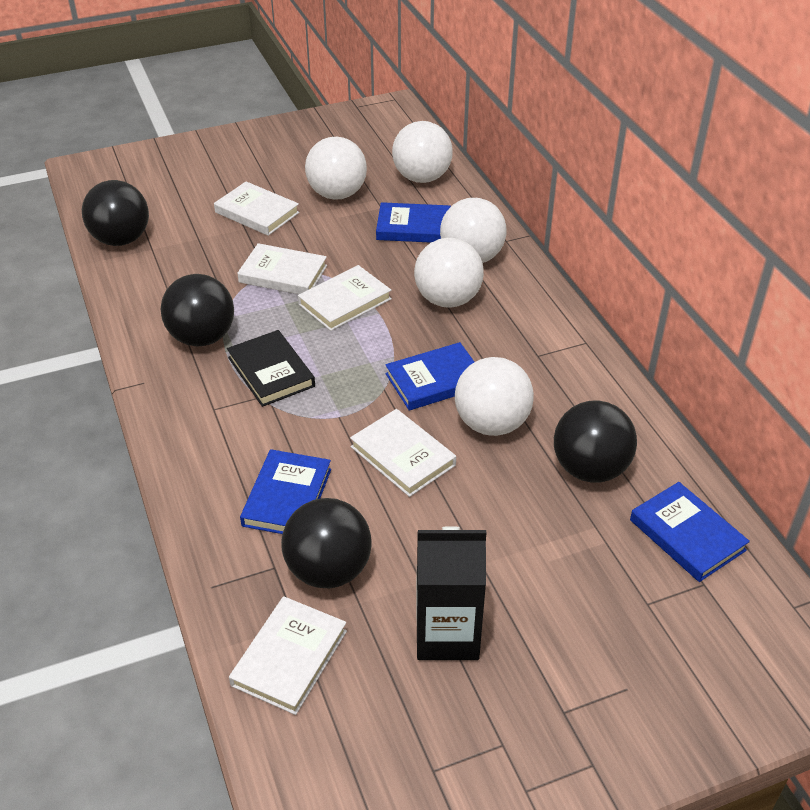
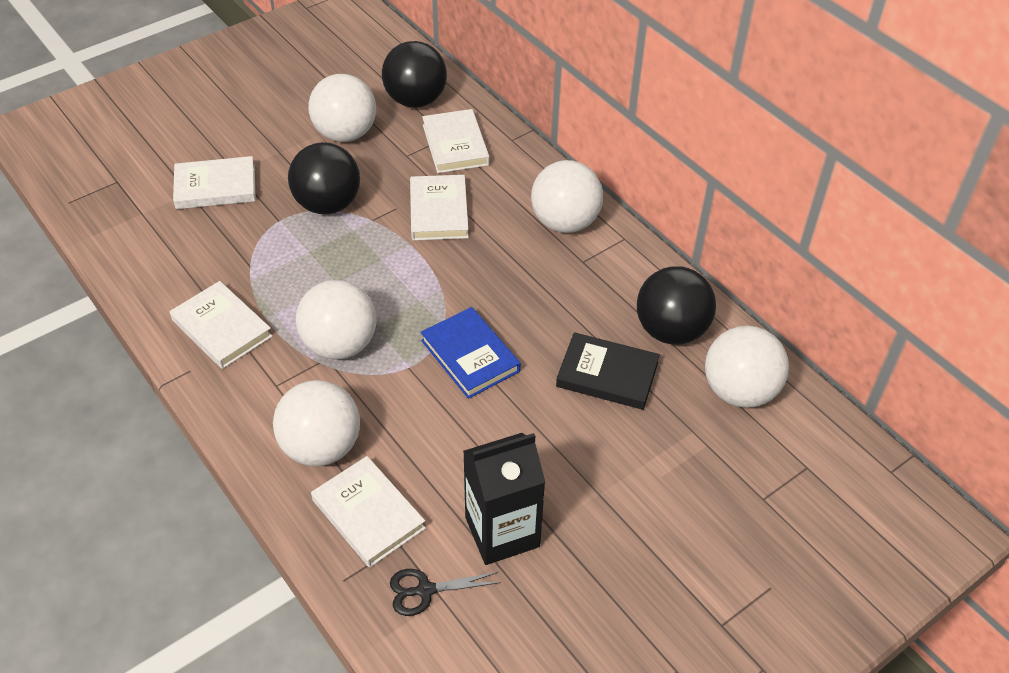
black ball: [82,180,149,246] [160,274,234,347] [281,498,372,588] [554,400,637,483] = 4 -> [288,142,360,214] [382,41,447,108] [637,266,716,345] = 3
black scissors: none = 0 -> [390,569,501,616] = 1
blue book: [240,449,331,534] [376,202,451,243] [385,342,474,411] [630,482,750,582] = 4 -> [421,307,521,399] = 1

